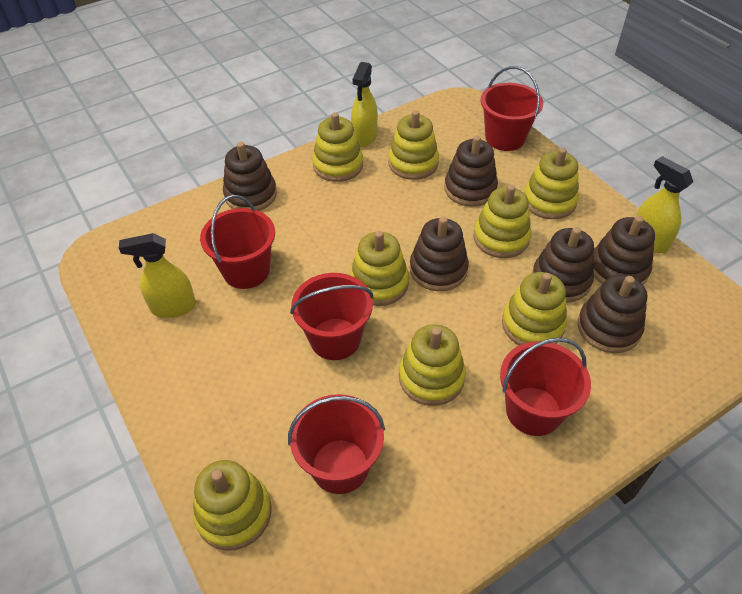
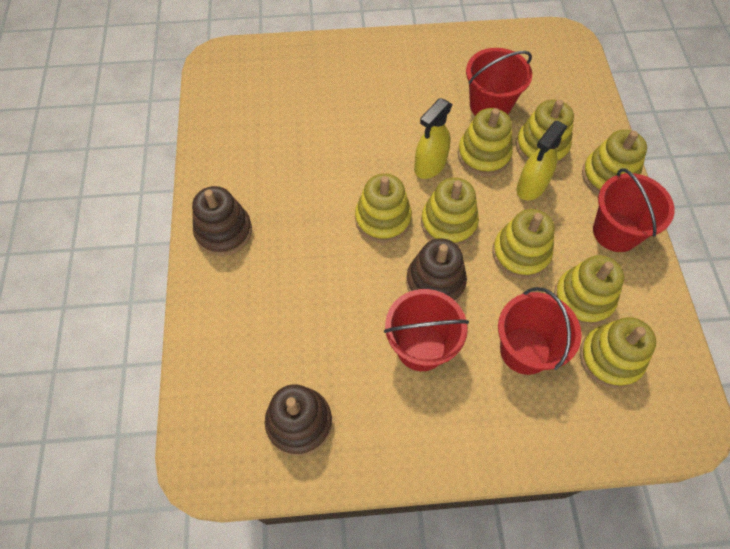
brown stacking toy: [223,142,277,211] [410,217,469,291] [444,136,498,207] [532,227,594,303] [577,275,647,353] [594,216,655,285] = 6 -> [192,186,252,256] [265,384,332,456] [406,238,467,302] = 3
red bucket: [200,195,275,289] [288,394,385,494] [290,273,373,360] [480,66,543,151] [500,337,591,436] = 5 -> [384,289,469,371] [466,48,532,116] [498,287,582,375] [593,168,675,252] = 4
yellow spray bottle: [119,233,196,318] [351,62,378,147] [636,156,693,253] = 3 -> [414,98,453,179] [517,121,567,201] = 2

